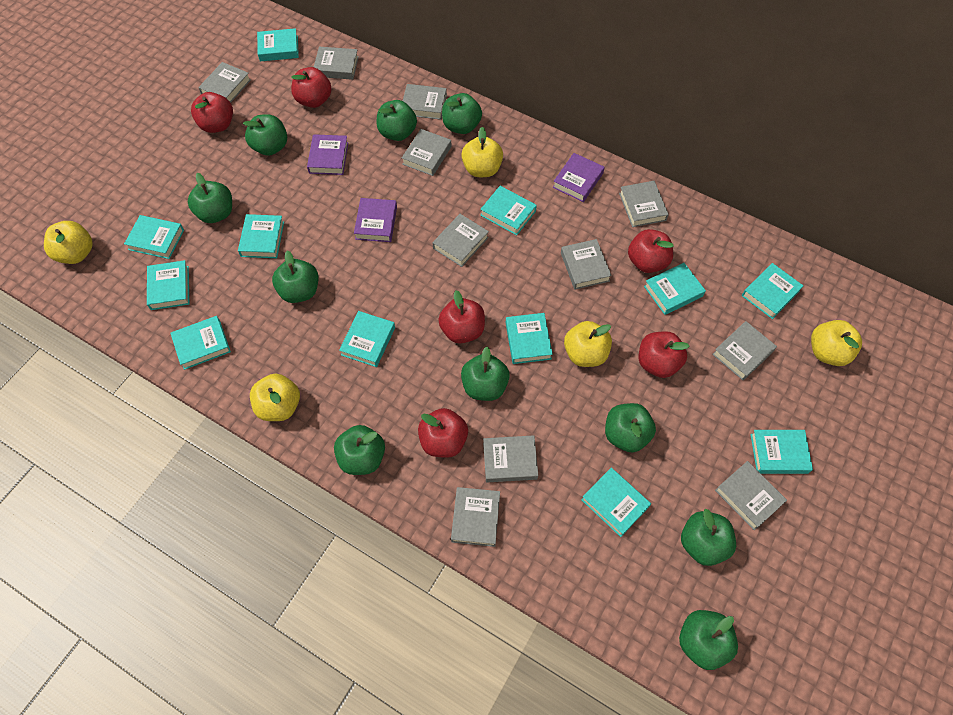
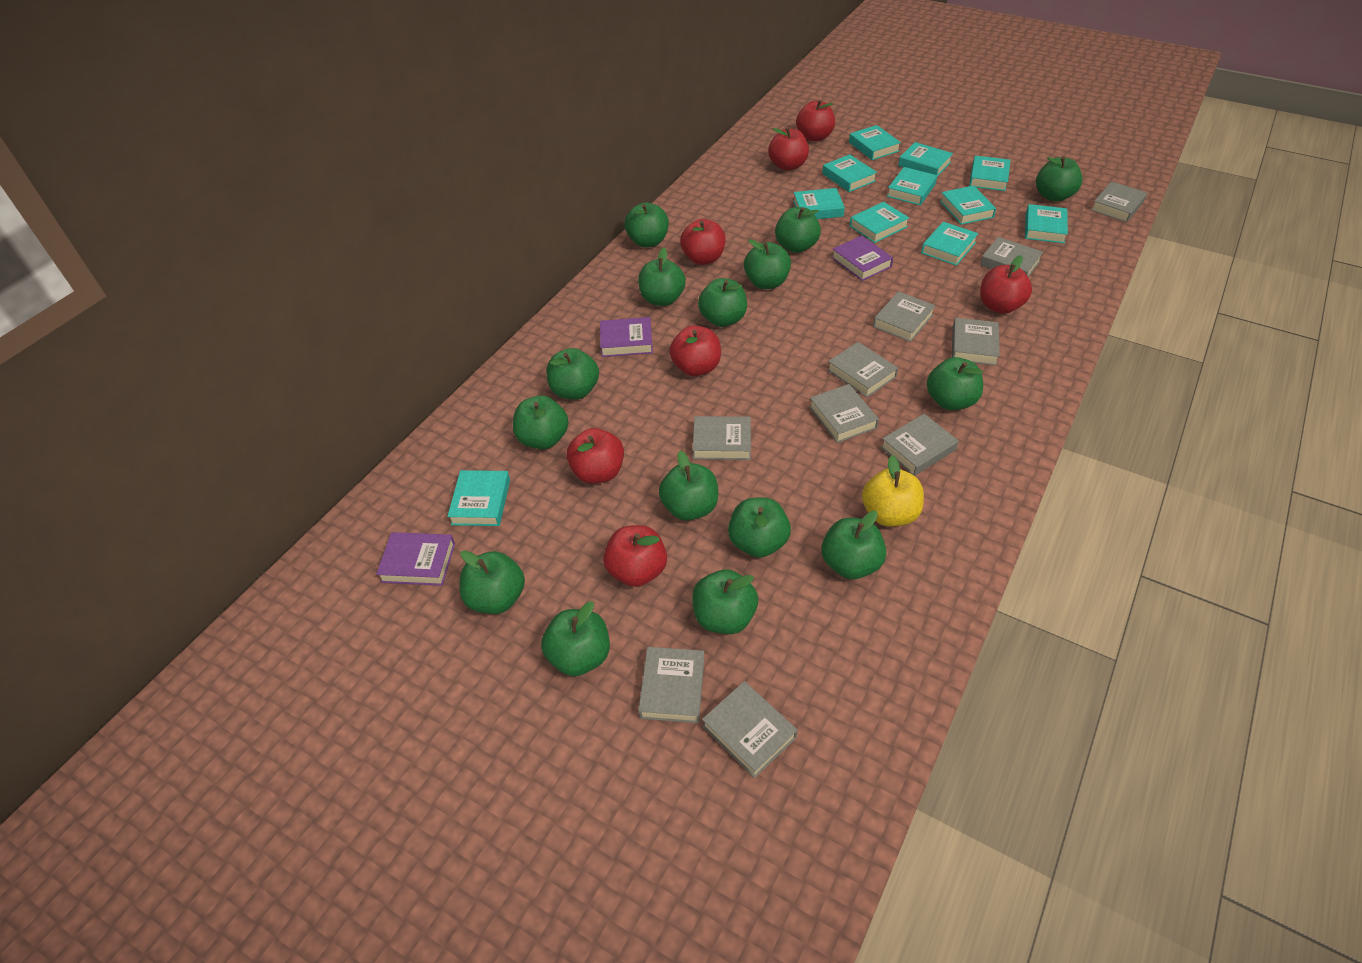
green apple: [188,173,232,223] [243,114,287,156] [272,250,318,303] [334,425,385,475] [376,100,417,141] [442,93,482,134] [461,347,510,401] [605,403,656,452] [679,610,738,670] [681,509,736,566] = 10 -> [460,551,525,614] [513,395,569,449] [541,601,610,676] [546,348,599,399] [625,203,669,247] [638,248,686,306] [659,451,718,521] [692,569,758,634] [698,278,747,327] [728,497,791,558] [744,239,791,289] [775,207,821,253] [821,511,886,579] [927,357,983,410] [1036,157,1083,201] = 15
grey book: [198,62,251,102] [314,47,359,80] [402,129,452,176] [403,84,447,120] [433,214,489,267] [451,487,500,547] [483,435,538,483] [561,239,612,289] [619,181,669,227] [712,321,777,380] [715,461,787,530] = 11 -> [638,647,704,723] [693,416,751,460] [702,681,798,778] [809,384,879,443] [827,342,898,397] [873,291,936,342] [881,414,959,476] [952,318,1000,366] [980,237,1043,277] [1091,181,1147,222] = 10
red apple: [191,92,233,133] [291,67,332,108] [418,408,468,458] [438,290,485,343] [628,229,674,273] [639,331,689,378] = 6 -> [567,428,624,484] [603,525,667,587] [669,325,721,376] [680,219,726,265] [768,128,809,171] [796,100,835,142] [980,255,1032,314] = 7
turquoise book: [124,215,184,259] [147,260,189,310] [170,316,231,370] [238,214,284,258] [257,28,299,61] [339,311,395,367] [480,186,537,235] [506,313,553,364] [581,468,651,537] [644,263,706,315] [742,263,803,319] [750,430,813,474] = 12 -> [447,470,510,526] [793,188,845,219] [822,154,877,192] [849,125,901,160] [849,202,909,243] [887,167,937,205] [898,142,953,177] [921,222,978,266] [940,185,996,225] [969,156,1010,191] [1025,204,1068,243] = 11
yellow apple: [44,221,93,264] [250,373,300,421] [461,127,503,177] [564,321,612,367] [811,320,862,366] = 5 -> [862,455,924,527] = 1

